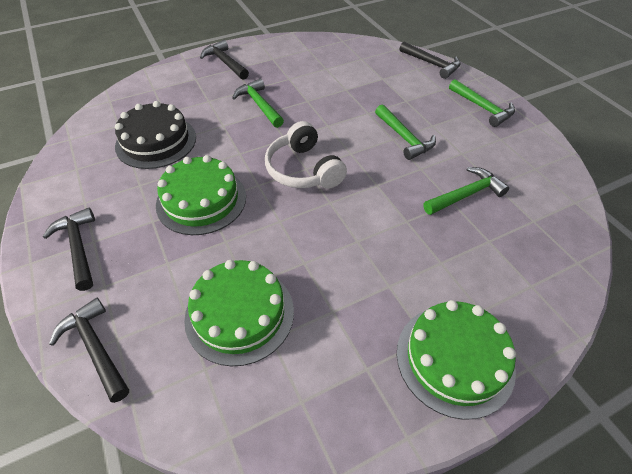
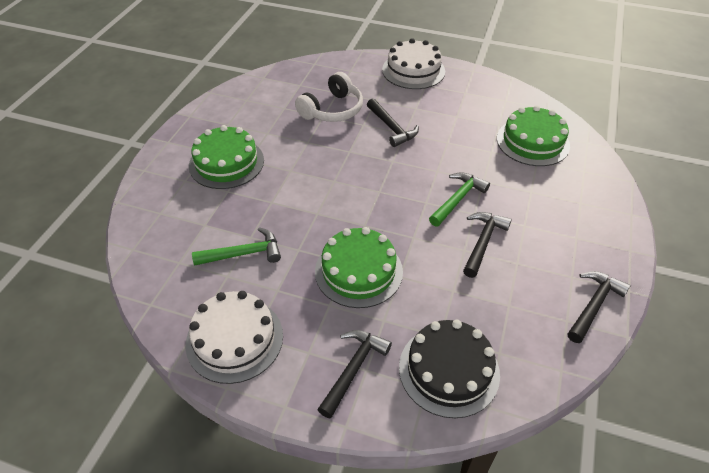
green hammer: [232,78,284,128] [375,104,436,160] [423,167,509,215] [449,79,515,127] = 4 -> [192,227,281,266] [429,172,490,227] = 2
white cake: none = 0 -> [186,291,283,384] [382,38,445,89] = 2

